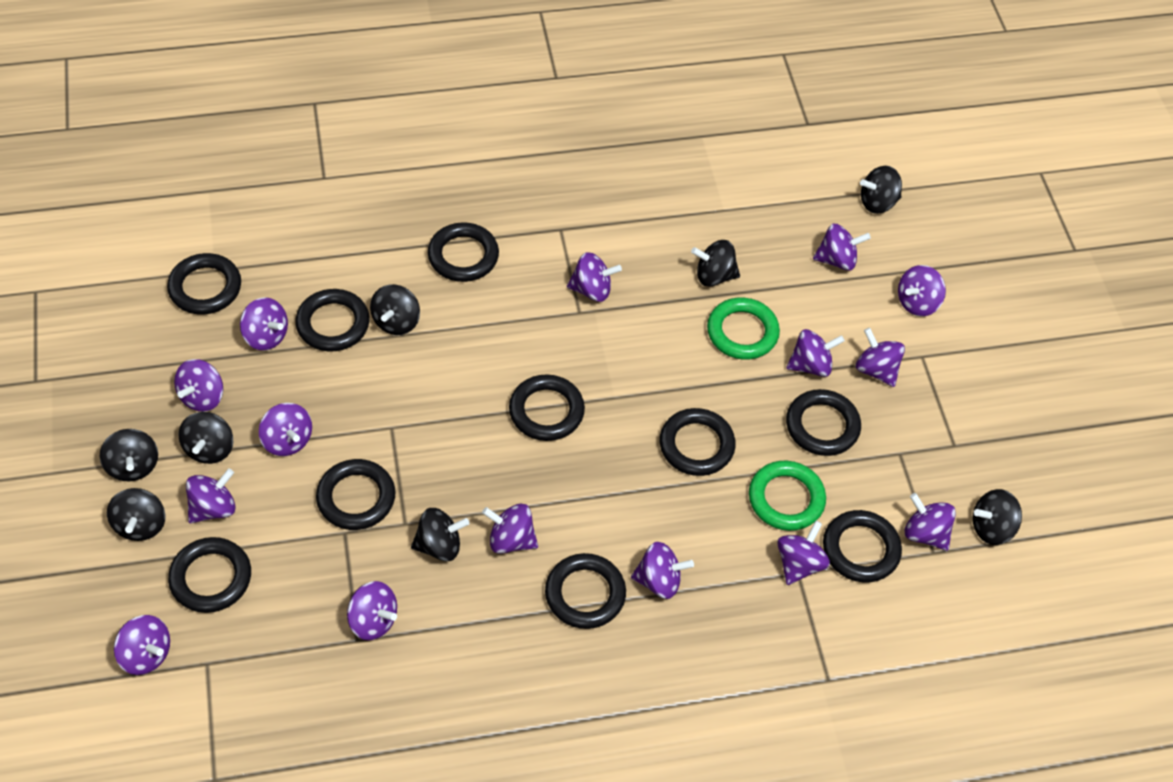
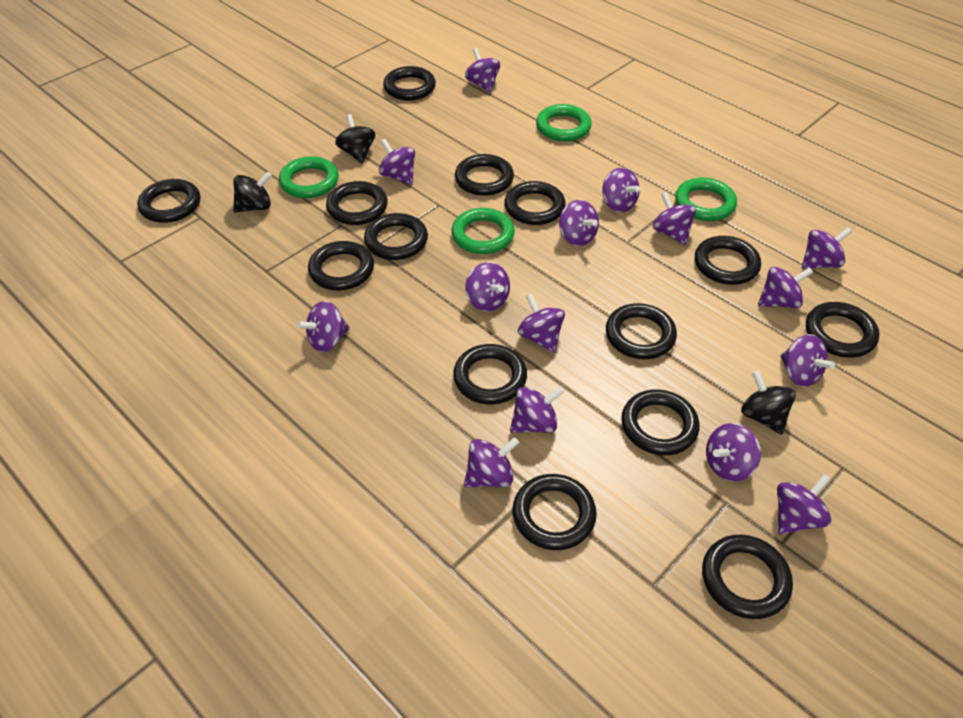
black ring: [167,253,241,314] [168,537,251,613] [295,289,370,352] [316,459,395,530] [428,222,499,282] [509,374,585,441] [545,553,626,629] [660,408,736,476] [786,389,861,456] [823,510,902,583] = 10 -> [137,179,200,223] [308,241,374,290] [326,181,388,225] [364,213,428,260] [383,66,436,100] [453,344,527,404] [455,154,514,196] [504,181,566,225] [512,474,597,550] [606,303,677,359] [621,390,699,455] [695,236,761,285] [702,535,793,619] [806,302,879,358] = 14
black spinning top: [100,429,158,481] [107,488,166,541] [178,412,233,464] [370,284,420,335] [411,508,469,561] [691,240,740,287] [860,166,902,214] [973,489,1022,545] = 8 -> [233,172,272,213] [335,114,375,164] [741,370,796,435] = 3
green ring: [707,297,780,360] [749,461,826,531] = 2 -> [279,156,339,198] [451,208,515,254] [536,104,592,141] [675,177,737,221] = 4

